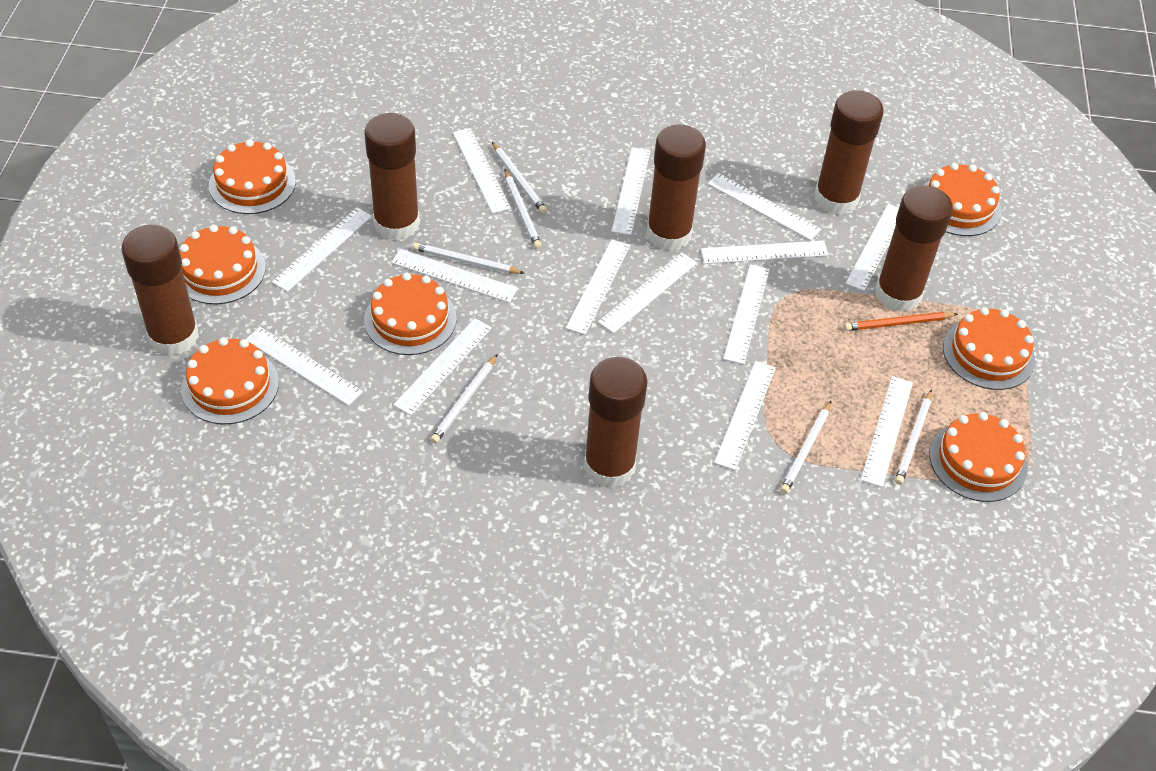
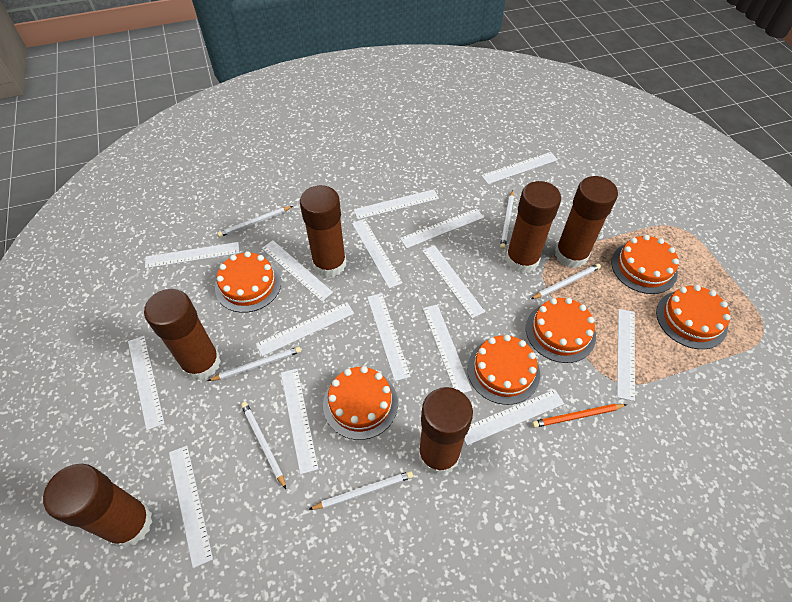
orange cake: [179,225,266,304] [181,337,279,424] [209,140,296,214] [364,273,457,355] [923,163,1001,236] [930,412,1027,502] [943,307,1035,390] = 7 -> [215,251,281,313] [323,366,398,440] [467,335,540,405] [526,298,596,363] [611,235,679,294] [656,285,731,349] = 6
white ruler: [246,327,363,406] [272,208,372,292] [391,249,518,303] [393,318,492,415] [453,128,511,214] [566,239,630,335] [598,252,697,333] [611,147,651,235] [701,241,829,264] [708,173,821,241] [714,361,776,470] [723,264,770,364] [845,204,899,291] [861,376,913,487] = 14 -> [128,336,165,430] [145,242,239,268] [169,446,213,568] [256,302,354,356] [262,241,333,301] [281,369,318,474] [352,219,403,288] [354,189,439,219] [367,293,411,381] [400,208,484,248] [422,245,485,318] [423,304,472,393] [464,389,564,445] [481,152,558,184] [617,309,635,401] = 15

